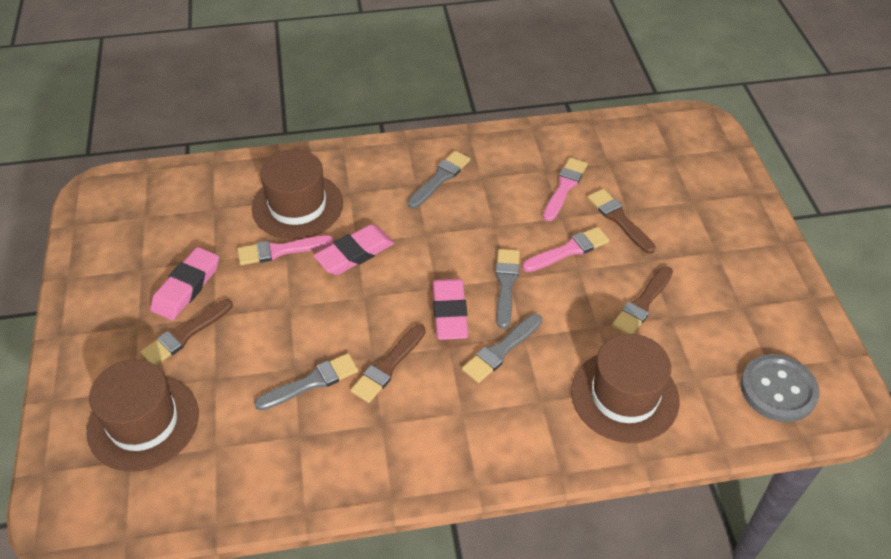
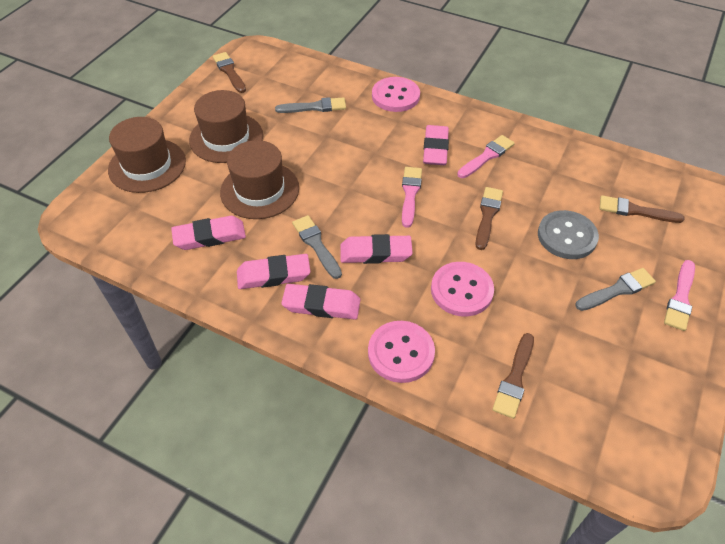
grey brush: [254,353,358,411] [408,151,470,209] [462,314,542,383] [496,249,520,329] = 4 -> [275,97,346,113] [292,215,342,279] [575,268,656,311] = 3
pink button: none = 0 -> [368,321,435,383] [372,77,420,112] [431,262,494,317] = 3
pink eraser: [150,247,219,320] [313,224,394,275] [433,279,468,340] = 3 -> [171,216,246,250] [237,254,310,289] [282,284,360,319] [340,234,413,264] [423,125,449,165] = 5

